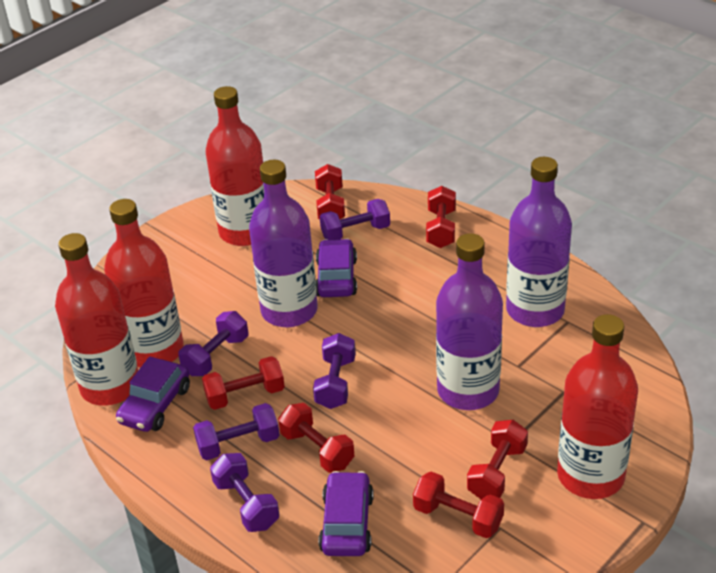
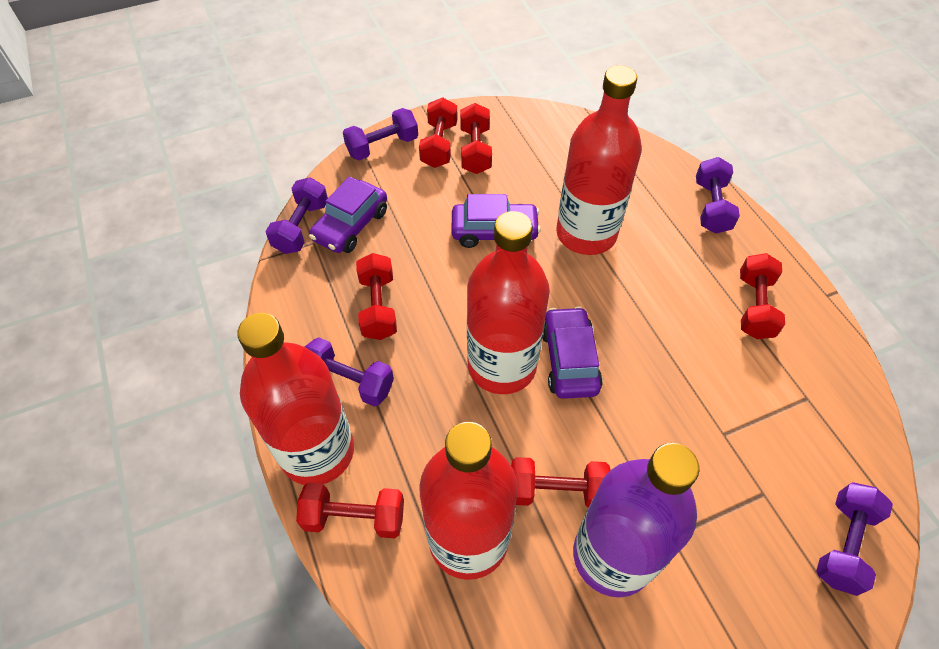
purple bottle: [249,160,318,327] [436,233,503,410] [506,157,572,327] = 3 -> [573,443,699,597] = 1

